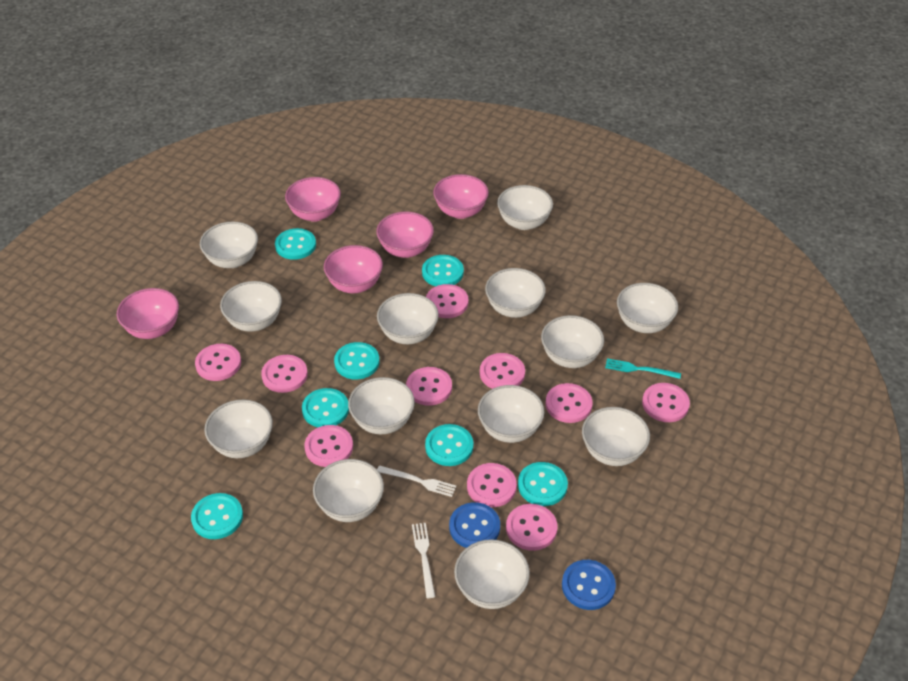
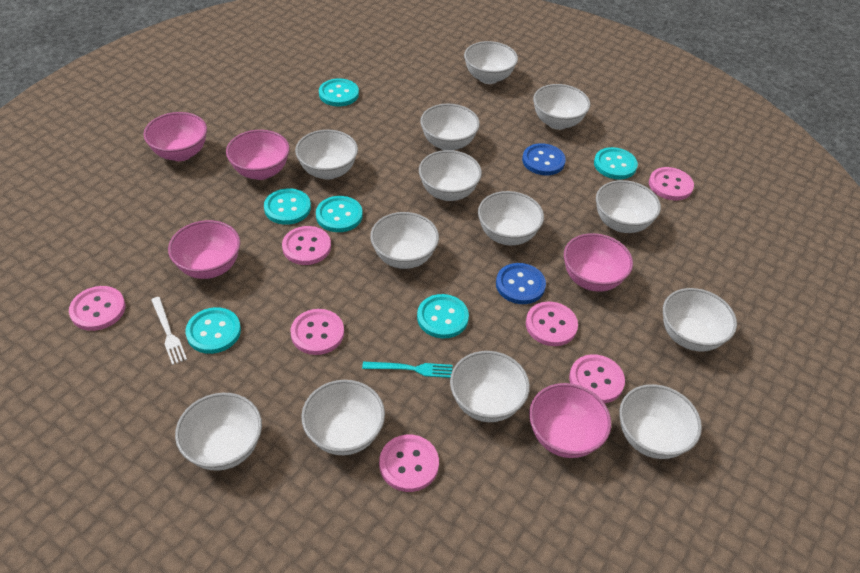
pink button: [195,344,241,381] [261,355,308,393] [304,425,353,467] [406,367,452,406] [426,284,468,318] [467,463,517,507] [480,353,525,389] [506,504,557,551] [545,383,592,423] [642,383,690,422] = 10 -> [69,286,125,331] [282,226,331,265] [291,309,344,355] [379,435,439,492] [526,302,578,346] [569,354,625,403] [649,167,694,200] = 7
turquoise button: [191,493,243,539] [275,228,316,260] [302,388,349,427] [334,342,380,379] [422,255,464,286] [425,424,473,466] [518,462,568,506] = 7 -> [185,307,241,354] [264,188,311,225] [316,196,362,232] [319,78,359,106] [417,294,469,338] [594,147,638,179] = 6
white fork: [377,465,456,497] [412,523,435,598] = 2 -> [151,297,187,365] = 1

